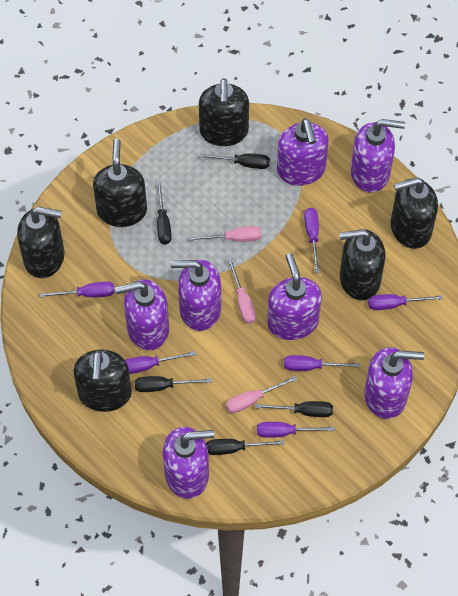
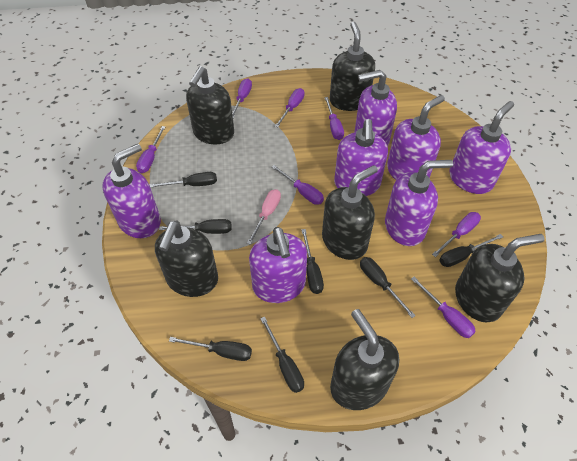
black screwdriver: [135,376,211,392] [157,180,172,244] [199,154,270,169] [206,439,284,455] [256,401,333,417] = 5 -> [149,172,217,188] [159,219,232,234] [169,337,252,361] [260,317,304,393] [301,229,324,294] [360,257,416,318] [439,234,503,267] = 7
pink screwdriver: [189,226,262,242] [226,376,297,413] [228,258,256,324] = 3 -> [247,189,281,245] = 1
purple screwdriver: [40,281,115,298] [125,351,196,374] [257,422,335,438] [284,355,360,371] [304,208,320,273] [368,294,443,310] = 6 -> [136,126,165,173] [232,78,252,118] [272,165,324,205] [275,88,305,127] [324,97,344,140] [411,277,476,338] [432,212,481,257] = 7

